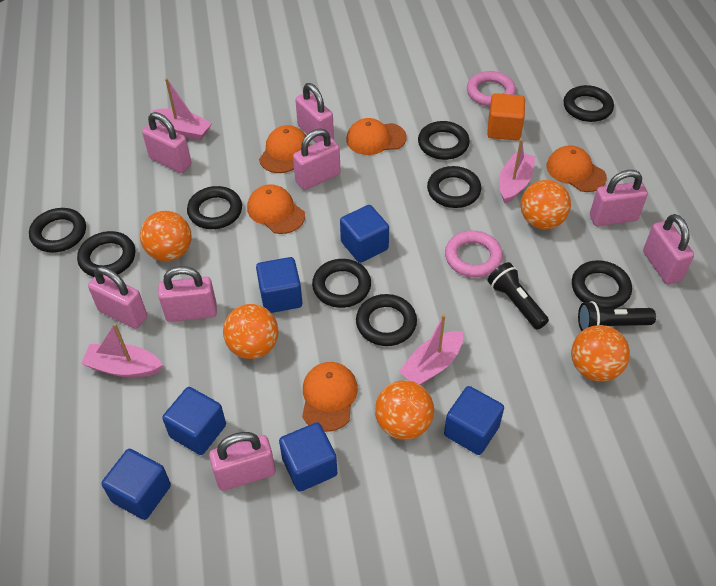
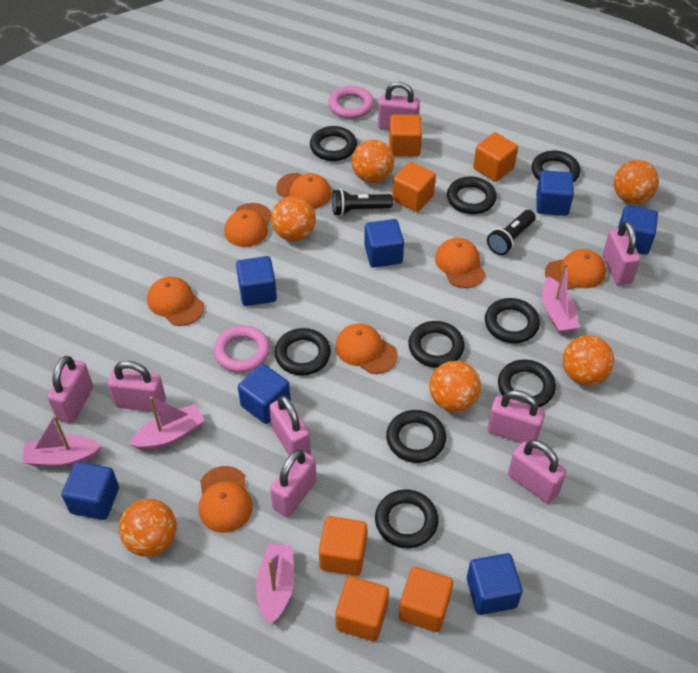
blue cube: [102,449,171,520] [162,387,226,455] [256,257,302,313] [279,422,337,492] [340,205,389,263] [444,386,504,455] = 6 -> [61,462,119,520] [236,256,277,306] [238,364,291,424] [364,219,404,268] [467,553,523,615] [536,170,574,216] [618,206,658,255] = 7
orange ball: [140,211,191,261] [223,304,279,359] [375,380,434,440] [521,180,571,229] [571,325,630,382] = 5 -> [119,499,177,557] [271,196,316,241] [352,140,394,183] [429,361,481,412] [563,335,614,386] [614,160,659,204] = 6
orange cap: [247,184,305,234] [259,125,310,173] [302,362,358,432] [346,118,407,155] [546,145,607,192] = 5 -> [147,277,204,326] [199,466,253,533] [224,203,271,247] [276,173,332,209] [335,324,398,374] [435,238,486,288] [545,249,606,290] = 7
orange cube: [487,93,525,140] = 1 -> [319,516,367,576] [335,576,389,641] [389,114,422,156] [392,162,436,212] [399,567,453,632] [473,132,518,182] = 6

